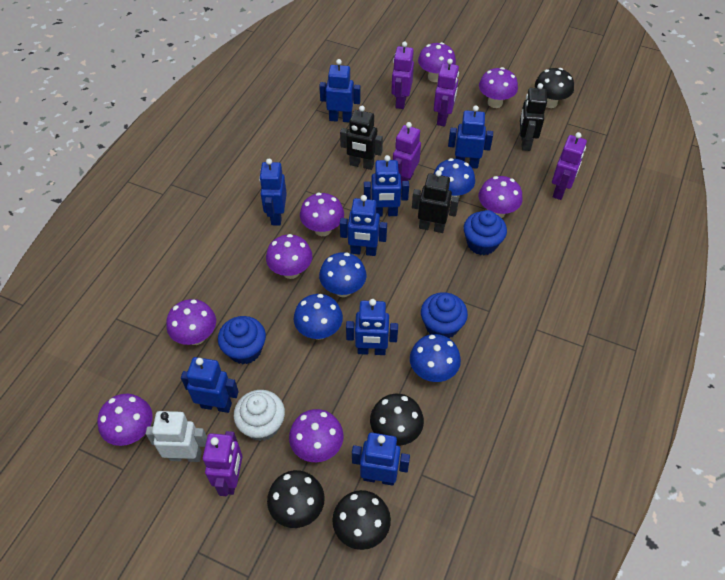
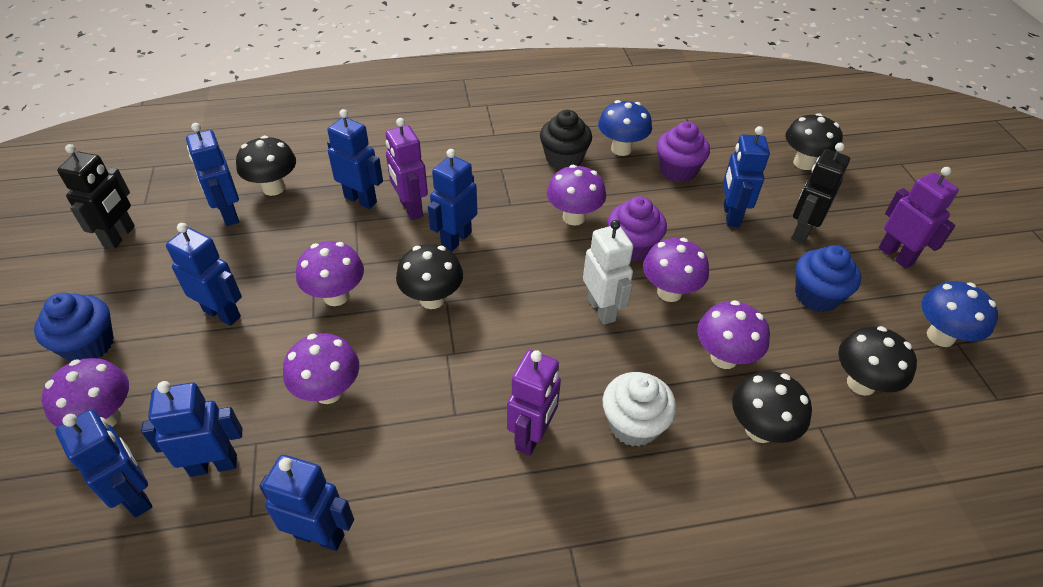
black cupcake: none = 0 -> [540,110,592,169] = 1
black mushroom: [267,470,325,528] [332,490,391,550] [370,394,424,446] [535,68,574,108] = 4 -> [236,136,296,196] [396,244,463,309] [732,371,812,443] [786,113,843,170] [838,326,917,396] = 5
black robot: [340,106,383,170] [412,170,459,233] [520,83,547,151] = 3 -> [57,144,135,249] [792,143,850,244] = 2
blue cupcake: [218,316,266,364] [421,292,468,338] [464,210,507,255] = 3 -> [34,293,114,362] [795,245,861,312] = 2
blue mushroom: [294,294,343,340] [319,252,367,297] [410,334,461,382] [433,158,475,199] = 4 -> [598,100,652,156] [921,281,998,347] = 2
purple cupcake: none = 0 -> [608,196,667,261] [657,121,710,182] = 2
purple mushroom: [97,394,153,446] [166,299,216,345] [266,234,312,279] [289,409,344,462] [300,193,344,236] [418,42,456,82] [479,67,518,108] [479,176,523,218] = 8 -> [42,358,129,427] [283,333,359,404] [296,241,364,306] [547,165,606,226] [643,238,709,302] [697,300,770,369] = 6
purple robot: [203,431,243,496] [391,41,414,109] [393,122,421,189] [434,59,459,126] [552,132,587,200] = 5 -> [385,118,428,220] [507,350,561,456] [879,167,959,269] = 3

